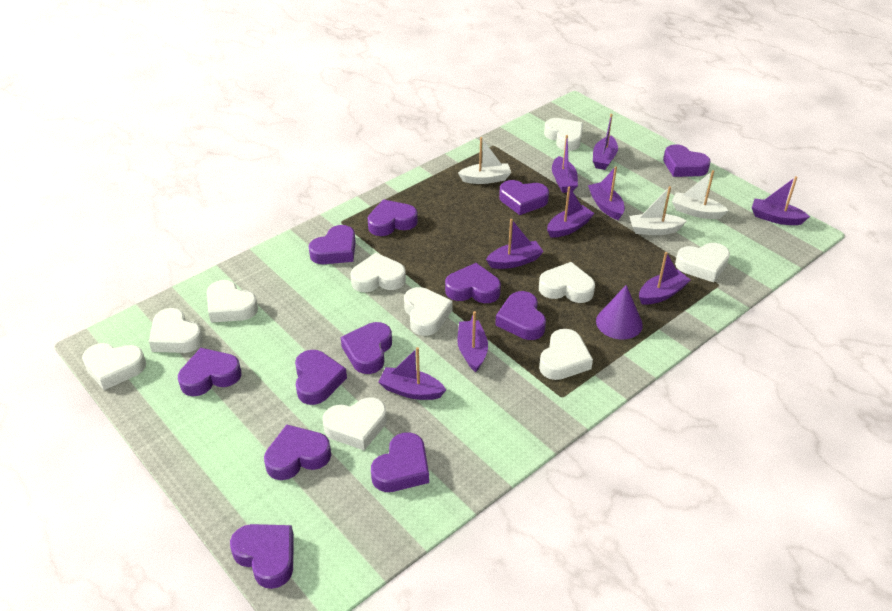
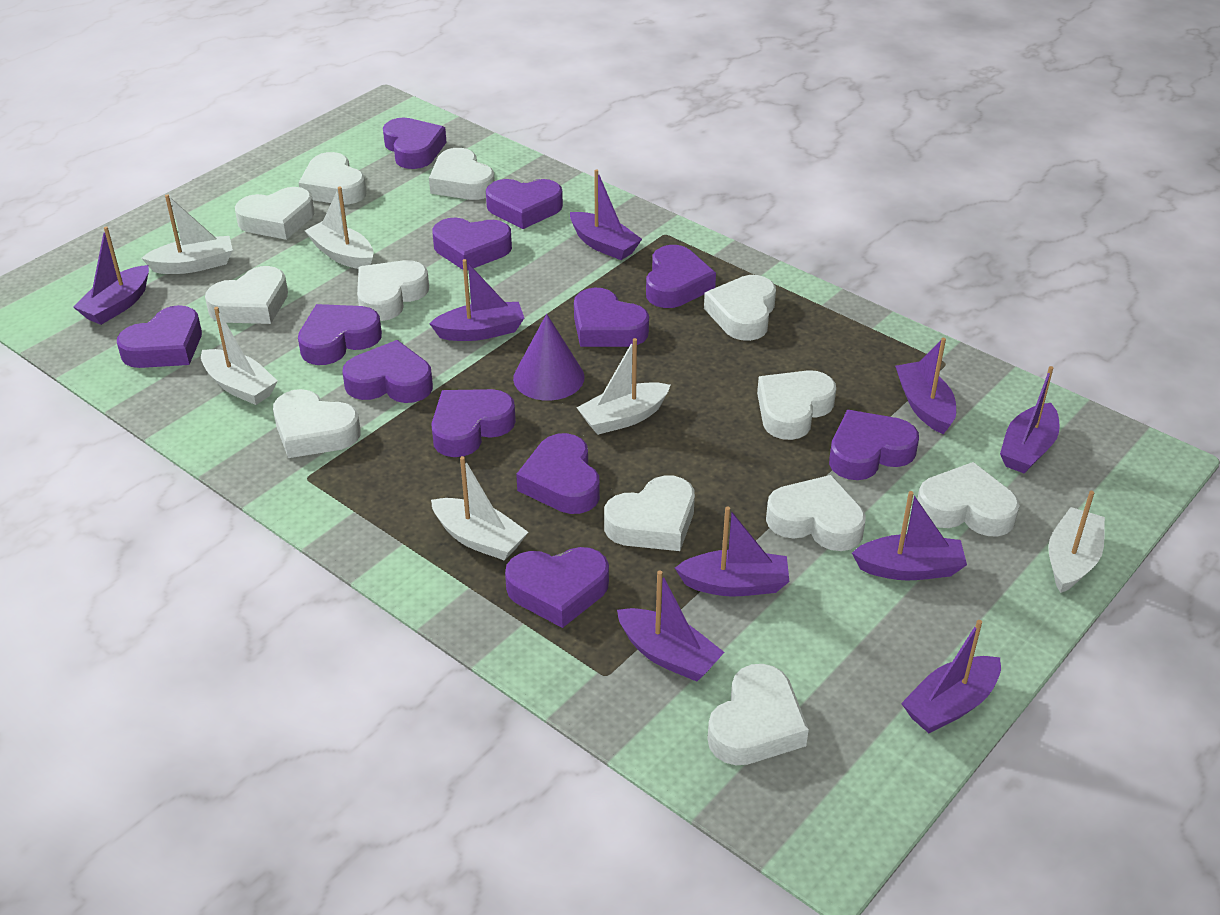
white boat: [458,137,511,184] [630,186,687,235] [672,170,729,219] = 3 -> [141,194,233,274] [201,307,278,405] [305,187,373,269] [431,456,528,560] [577,338,671,435] [1048,491,1105,593] = 6
white heart: [82,343,146,390] [149,308,203,353] [207,280,258,323] [323,397,387,450] [350,253,406,292] [404,287,453,336] [539,262,595,303] [539,329,593,380] [544,118,583,151] [675,243,730,282] = 10 -> [205,266,288,324] [235,187,314,240] [273,389,361,458] [299,152,367,205] [357,260,429,321] [429,148,495,200] [604,475,695,551] [704,275,776,341] [707,664,809,765] [757,370,836,440] [766,475,866,551] [917,462,1020,536] = 12

